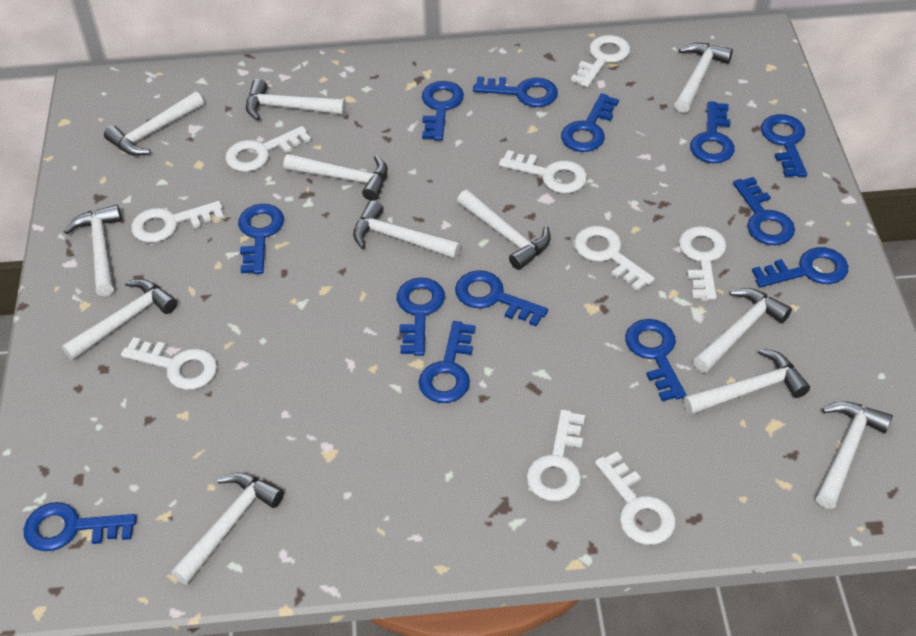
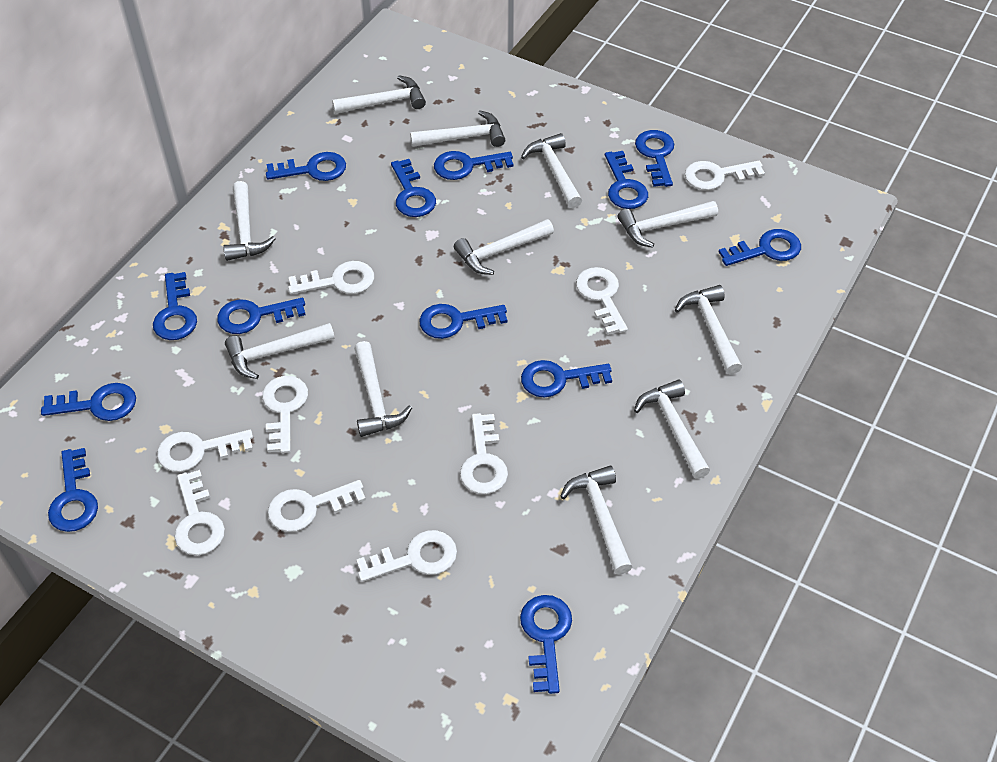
white hammer: [61,279,177,360] [64,205,122,296] [104,91,204,156] [171,472,284,585] [246,79,346,121] [284,153,388,201] [353,200,461,259] [457,190,551,270] [674,43,733,113] [683,348,810,415] [693,288,792,373] [816,401,893,509] = 12 -> [223,181,276,261] [225,323,335,379] [332,75,426,114] [354,341,412,437] [410,111,505,147] [454,219,554,275] [521,133,582,208] [560,466,632,575] [618,201,718,248] [634,380,710,479] [675,285,742,375] = 11

